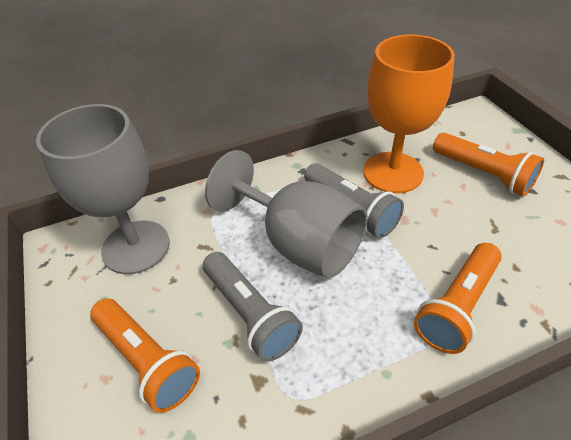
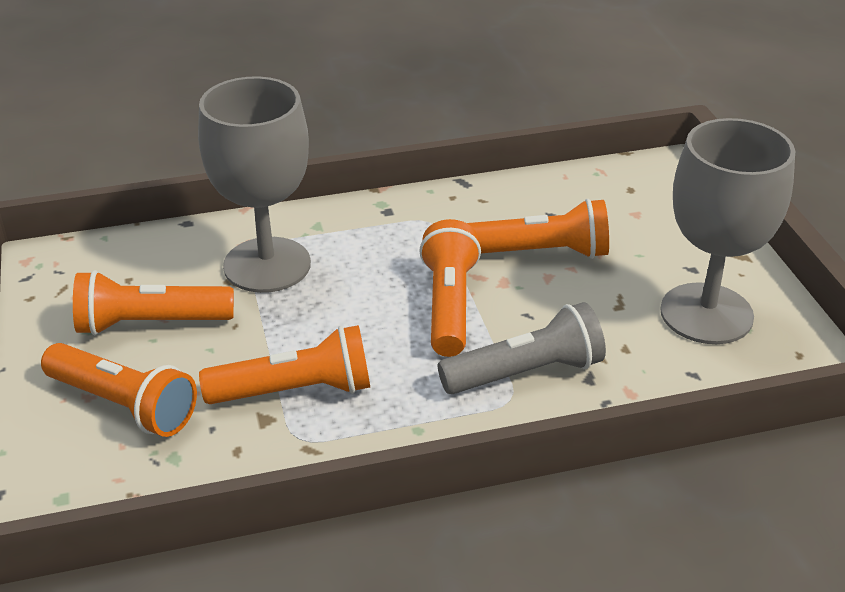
grey flashlight: [203,252,303,362] [304,163,404,238] = 2 -> [438,302,606,394] = 1
orange flashlight: [90,298,200,413] [414,243,502,354] [433,133,544,196] = 3 -> [41,343,197,437] [73,270,234,335] [199,325,370,404] [419,219,481,357] [467,199,609,259] = 5
orange goblet: [363,35,455,193] = 1 -> none = 0

